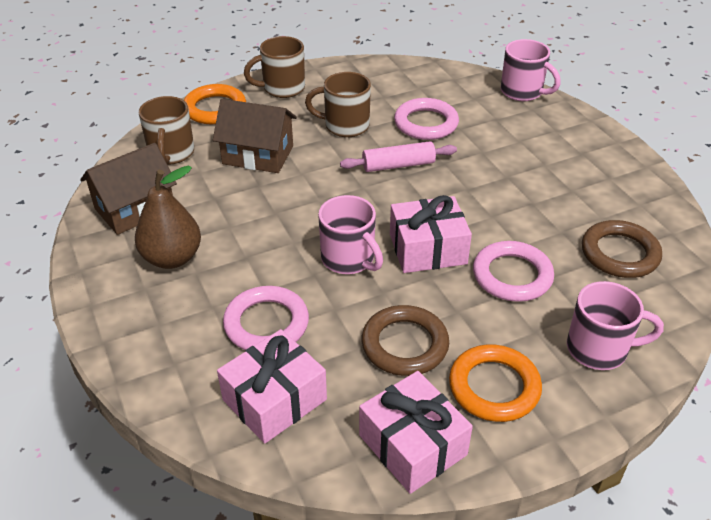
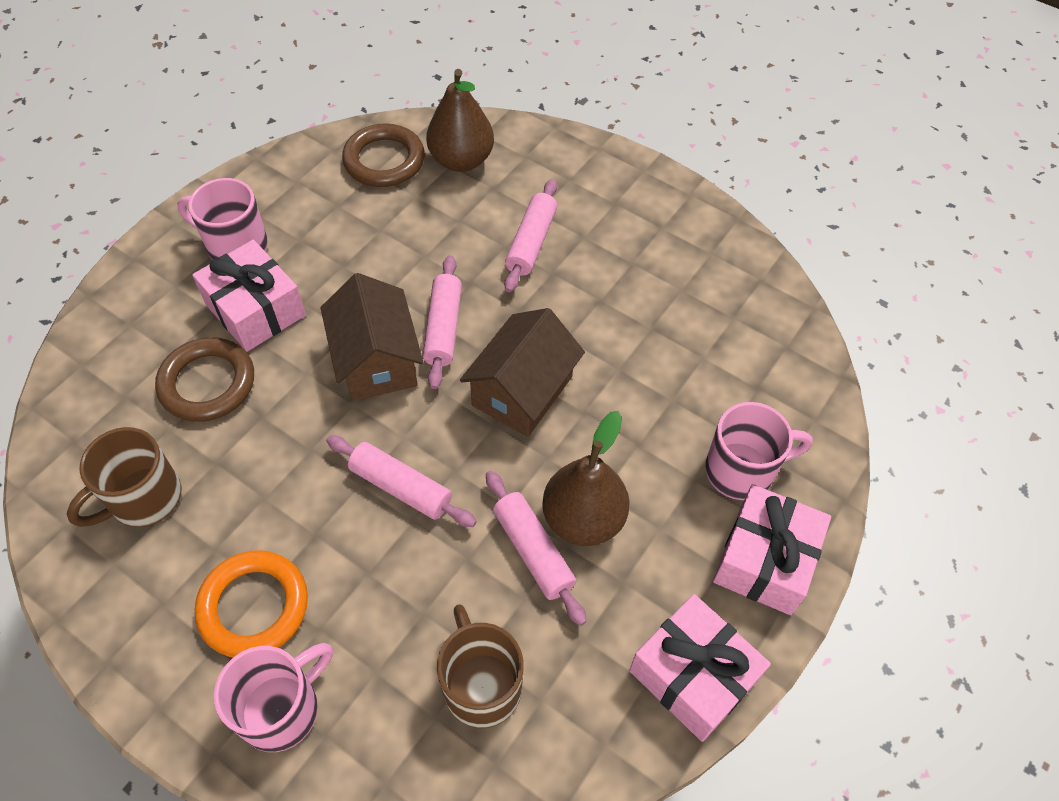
brown mug: [139,96,194,165] [244,36,305,98] [305,72,371,137] = 3 -> [67,427,181,527] [437,604,524,728] = 2
brown pear: [135,165,201,269] = 1 -> [426,69,494,172] [542,411,629,546] = 2
orange ring: [184,84,246,124] [449,344,542,422] = 2 -> [195,550,308,657] = 1
pink ring: [223,286,309,350] [394,98,459,140] [473,241,554,302] = 3 -> none = 0
pink rolling pin: [340,141,457,172] = 1 -> [326,436,477,527] [423,255,462,389] [486,471,587,626] [504,179,557,293] = 4

